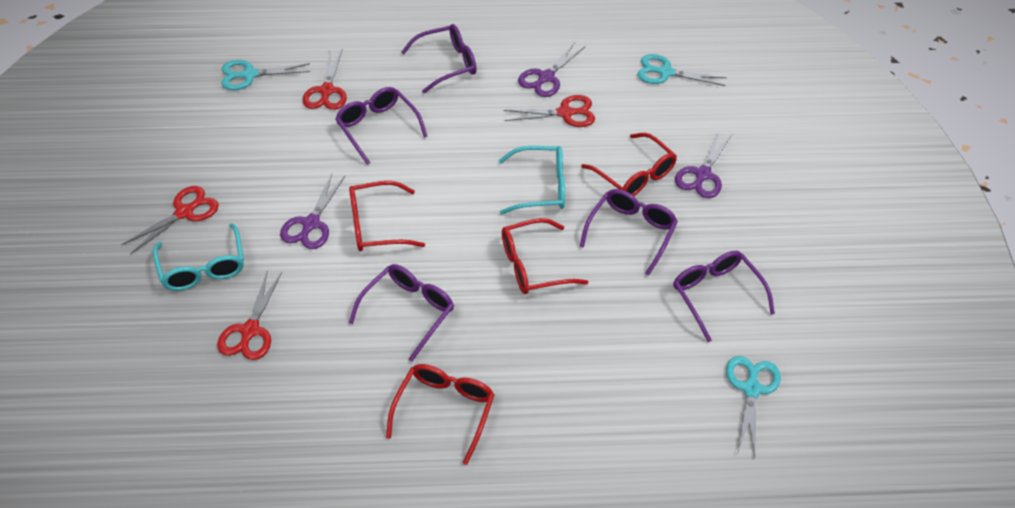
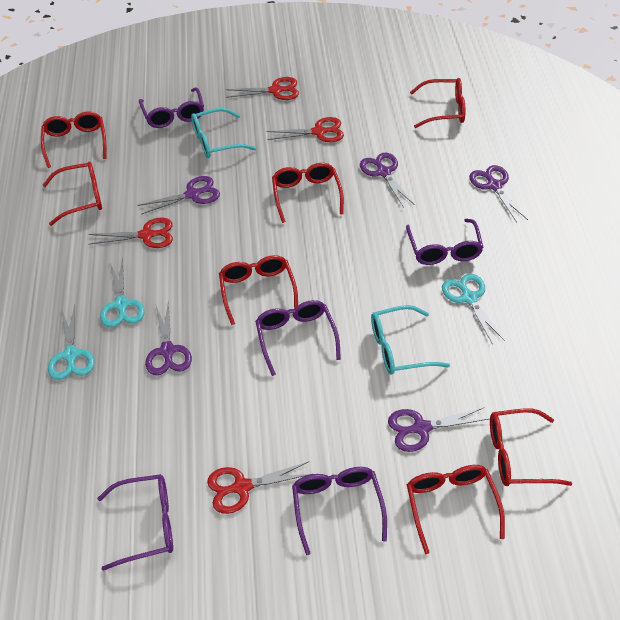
purple scissors: [280,174,345,249] [518,42,586,97] [675,132,732,198] = 3 -> [137,176,220,215] [145,301,192,375] [360,153,415,208] [388,407,489,452] [469,165,528,222] = 5
red glasses: [349,181,425,251] [386,364,495,465] [502,218,589,294] [581,133,677,196] = 4 -> [41,112,106,168] [43,162,102,226] [219,255,298,325] [272,163,344,223] [407,465,505,554] [410,78,466,128] [490,409,572,486] = 7

